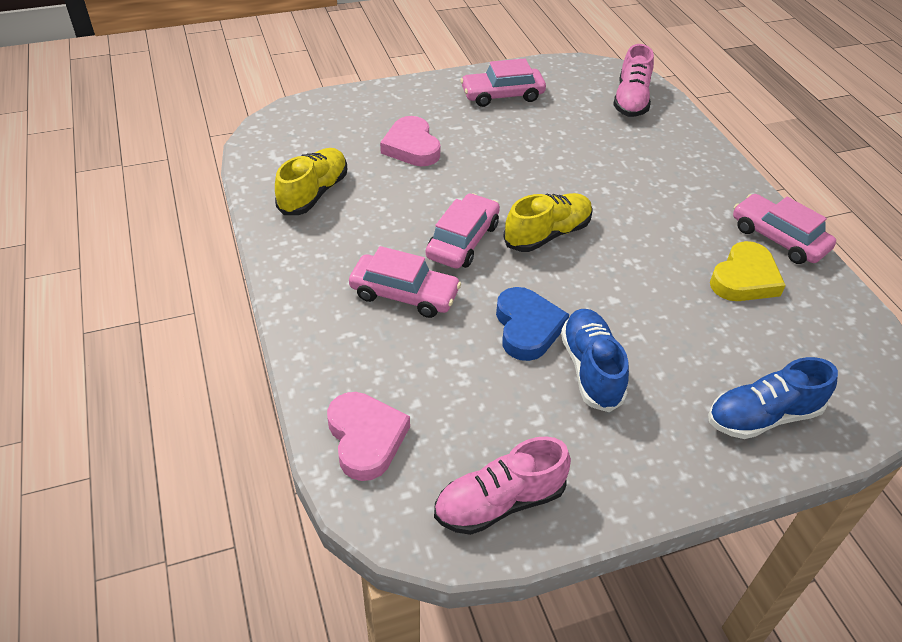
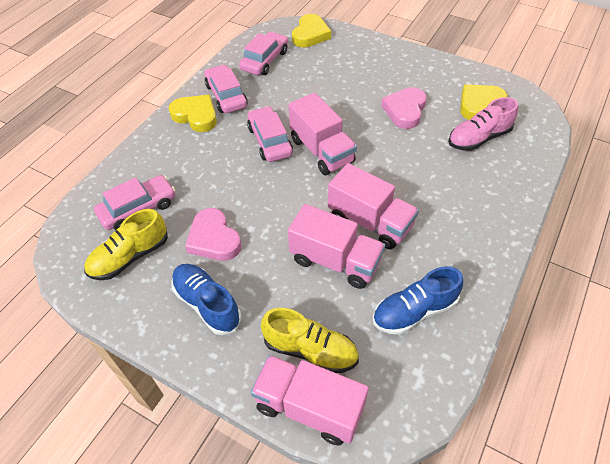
blue heart: [496,287,569,361] = 1 -> none = 0
pink shoe: [434,436,571,535] [613,44,654,117] = 2 -> [448,97,518,151] = 1
pink truck: none = 0 -> [251,355,369,445] [288,204,385,289] [289,93,357,175] [328,163,419,249] = 4
yellow heart: [710,241,786,301] = 1 -> [169,95,217,132] [292,14,331,47] [460,84,508,120] = 3

